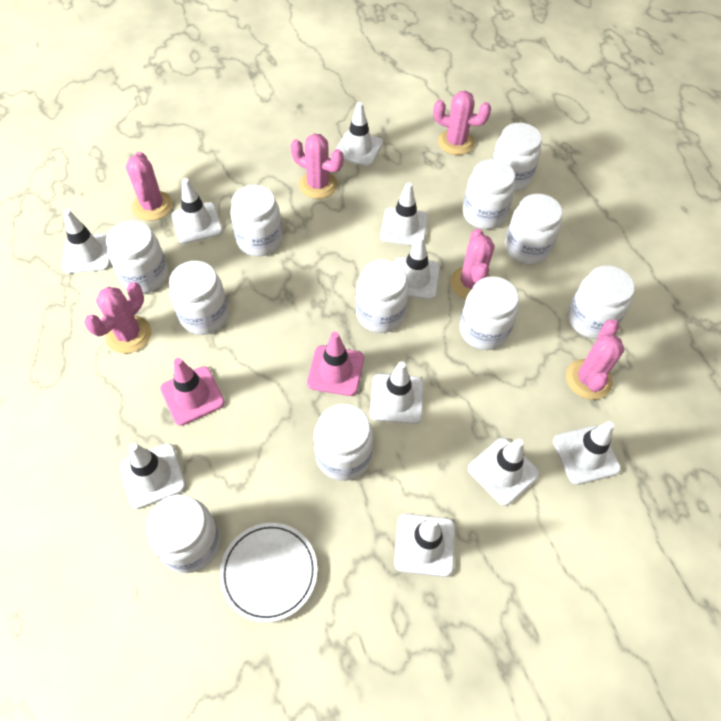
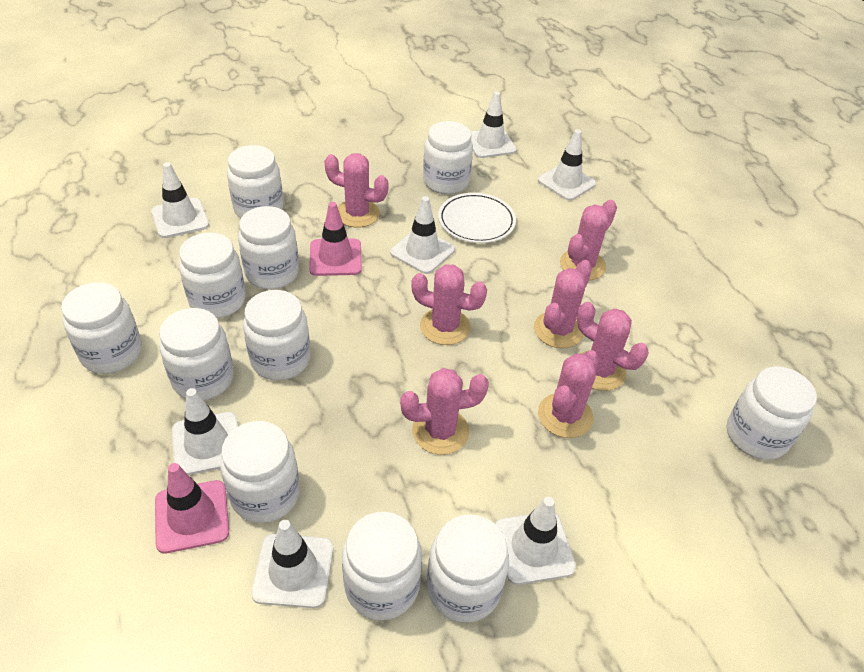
pink cactus: [84,282,151,354] [126,152,173,221] [291,134,344,199] [433,91,491,155] [450,228,495,299] [566,319,625,400] = 6 -> [324,153,389,227] [400,368,489,455] [411,265,487,345] [534,260,592,348] [538,350,599,438] [560,200,617,280] [577,302,649,391] = 7
white traffic cone: [62,209,111,273] [120,443,186,509] [171,178,223,244] [336,102,383,167] [370,361,424,424] [380,182,428,246] [394,235,440,300] [394,513,455,577] [468,438,540,506] [553,421,621,485] = 10 -> [151,162,209,238] [172,388,238,475] [251,520,333,608] [390,196,455,274] [471,91,517,158] [495,497,576,585] [538,129,596,201] = 7

